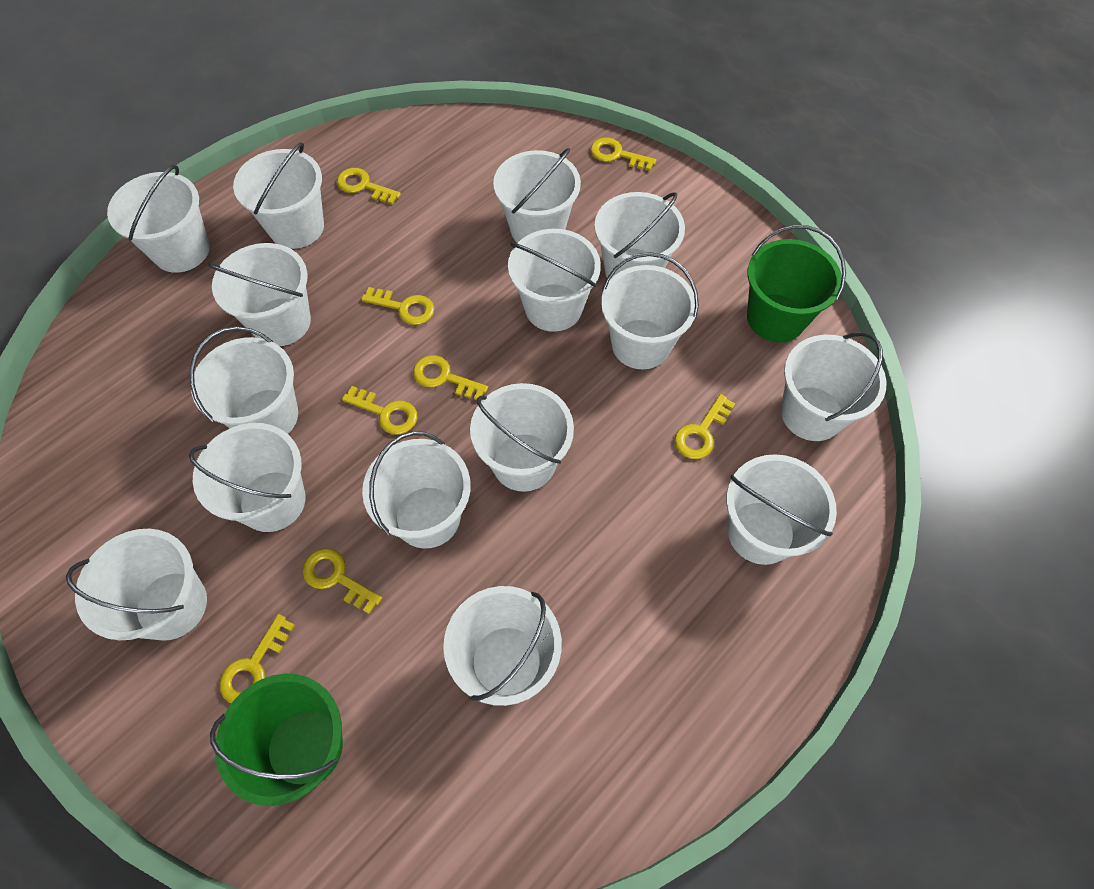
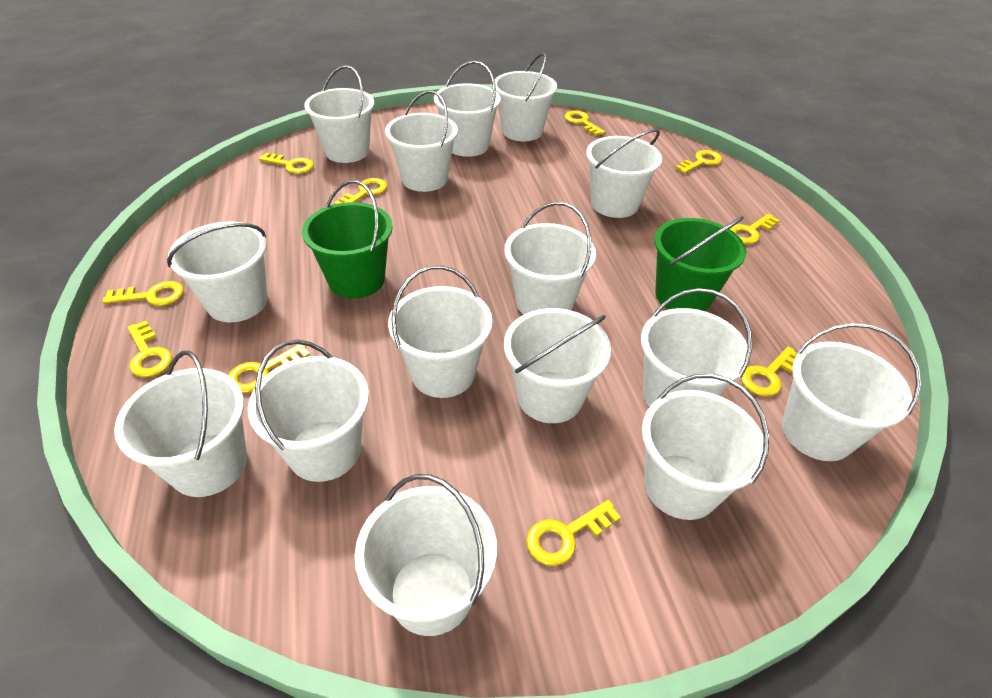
yellow key: [219,614,295,703] [303,548,382,614] [337,168,401,204] [342,386,417,435] [361,287,434,325] [413,355,488,400] [590,138,656,171] [674,394,735,459] = 8 -> [102,281,184,306] [127,321,172,377] [228,344,310,393] [258,153,314,174] [334,178,388,204] [526,500,621,566] [565,111,605,136] [675,150,722,174] [730,214,780,244] [741,347,797,397] = 10

